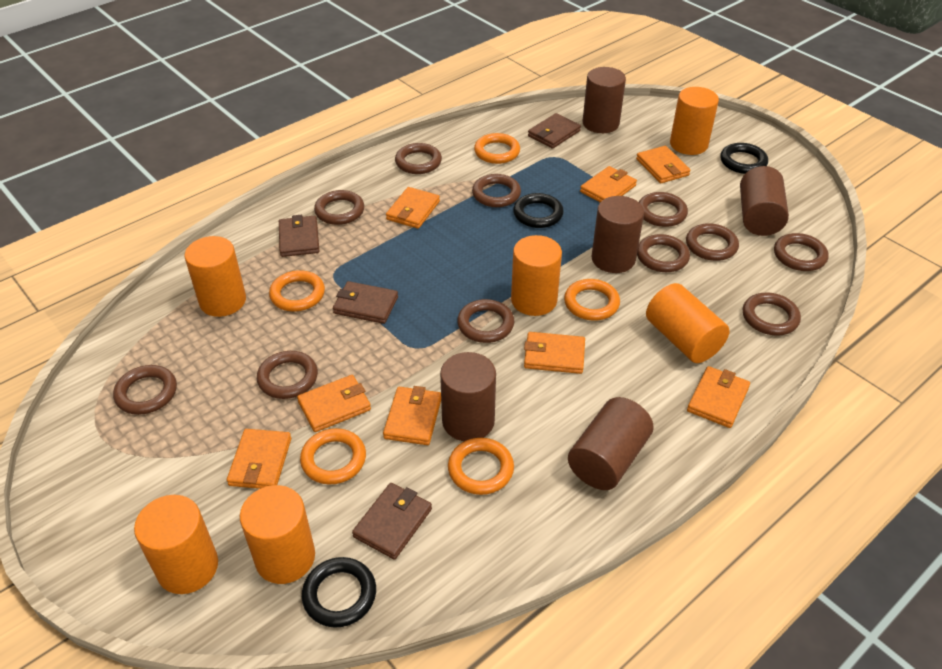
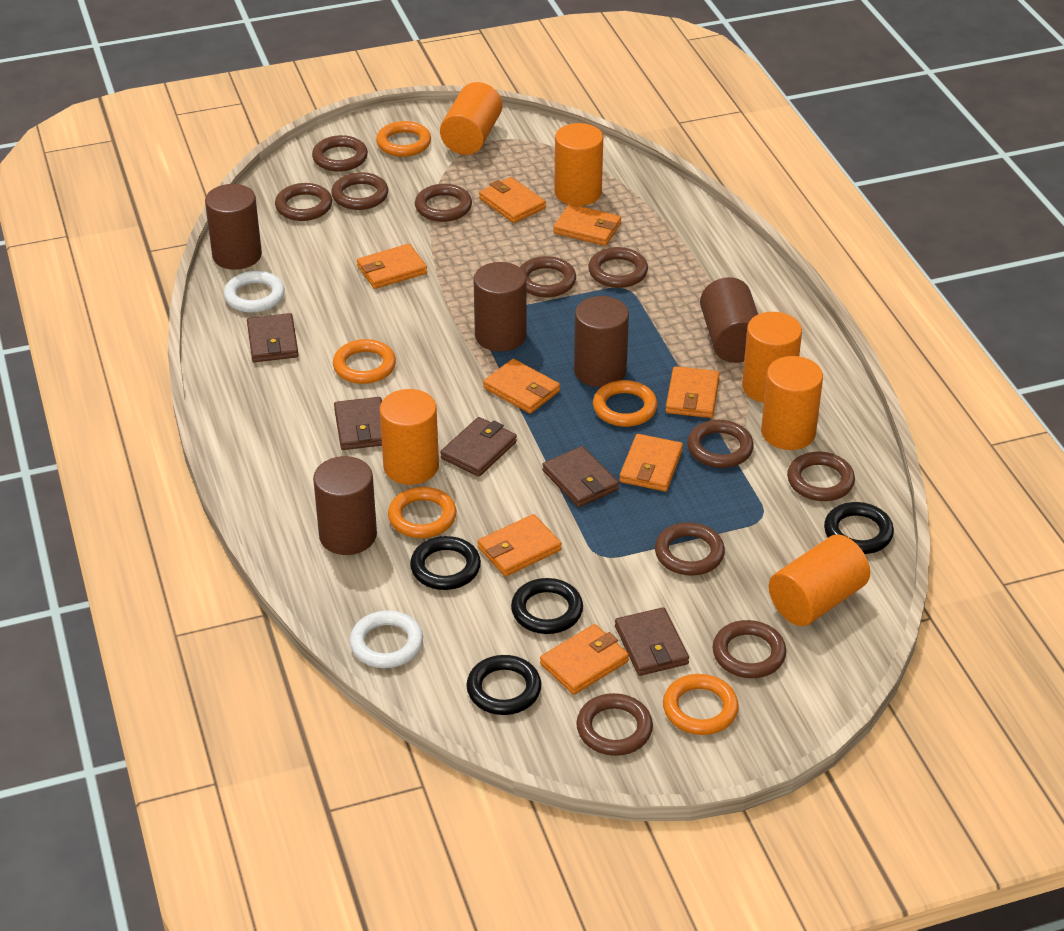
black ring: [302,557,376,628] [513,193,564,228] [720,143,768,174] = 3 -> [410,536,481,590] [466,655,541,715] [511,578,583,634] [824,502,894,554] = 4
brown wallet: [279,215,319,257] [333,281,398,324] [352,483,432,560] [528,113,581,149] = 4 -> [247,313,299,362] [334,397,382,450] [440,417,517,477] [542,446,619,507] [615,607,689,676] = 5
white ring: none = 0 -> [224,271,285,313] [350,611,423,668] = 2

